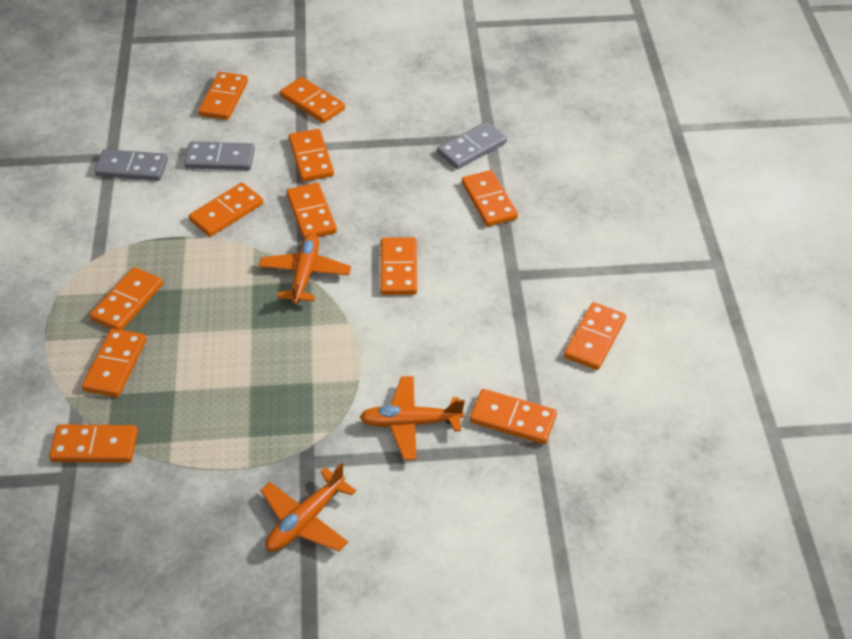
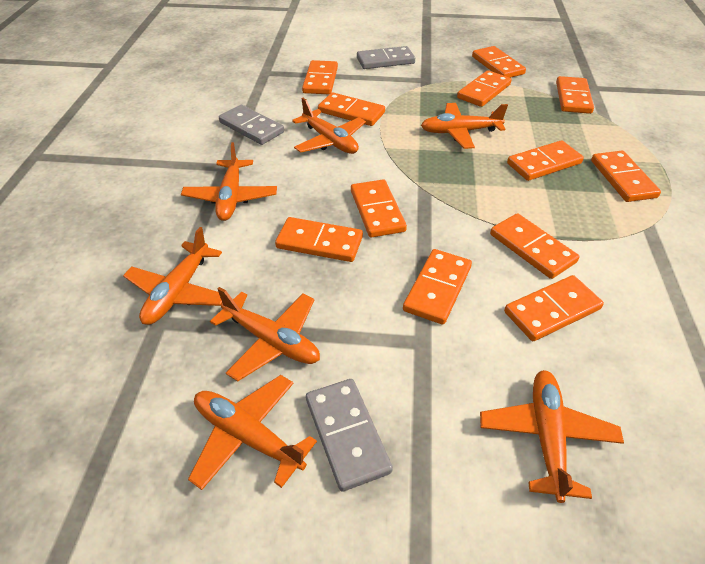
orange plane: [259,233,351,304] [260,463,356,552] [359,376,465,460] = 3 -> [123,227,222,325] [181,142,277,221] [188,375,317,490] [210,287,320,381] [292,98,366,154] [421,103,508,149] [480,370,624,503] = 7

